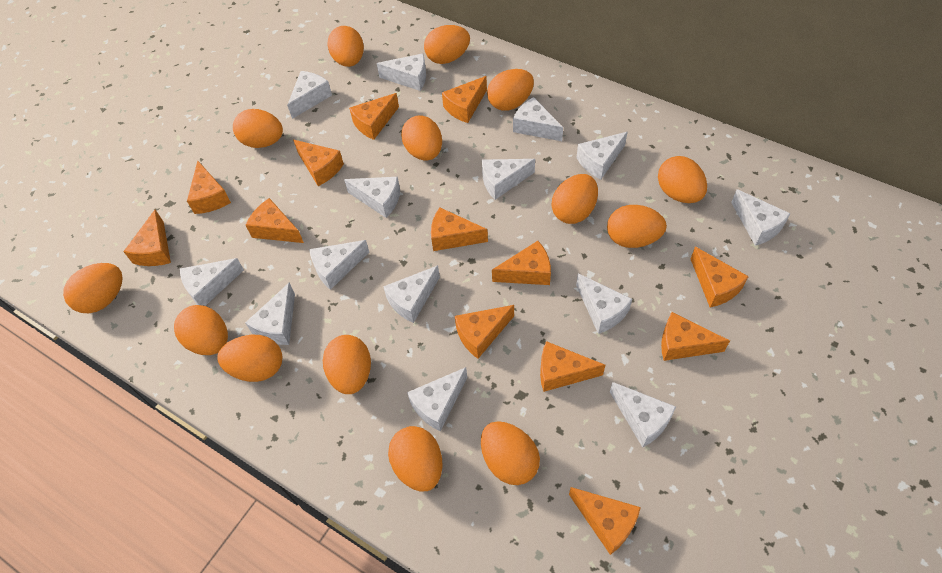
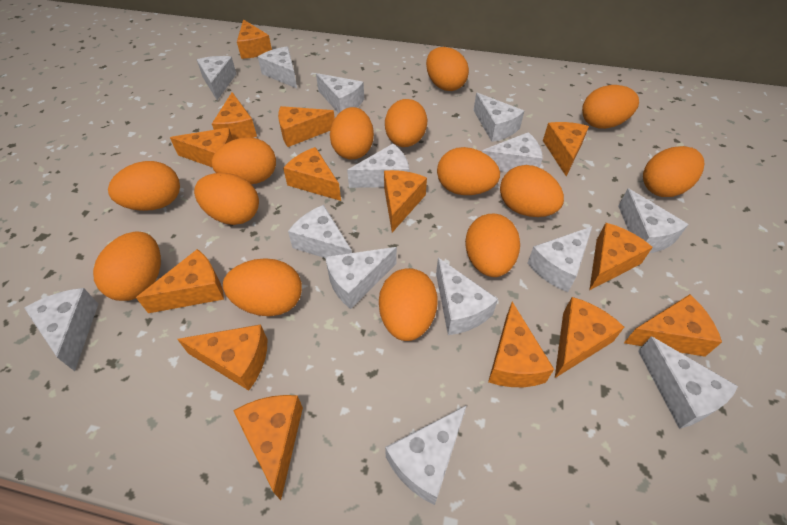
orange cheese: [123,210,171,266] [187,161,231,214] [245,198,304,243] [293,140,344,186] [349,93,399,140] [431,207,488,251] [442,76,487,123] [455,305,514,359] [492,241,551,285] [540,341,605,392] [569,487,641,555] [661,312,730,361] [691,247,749,308] = 13 -> [136,249,224,313] [170,128,233,168] [177,324,267,390] [212,92,257,140] [233,395,303,500] [237,19,272,59] [278,106,335,147] [283,147,341,201] [384,170,427,232] [488,302,554,387] [543,122,589,176] [555,297,624,378] [589,223,653,290] [624,294,722,357] = 14

